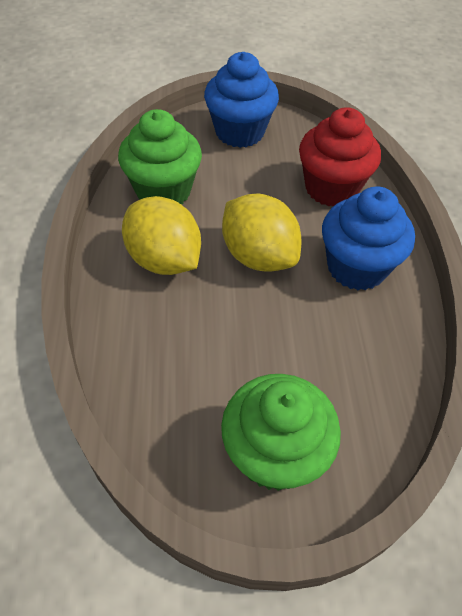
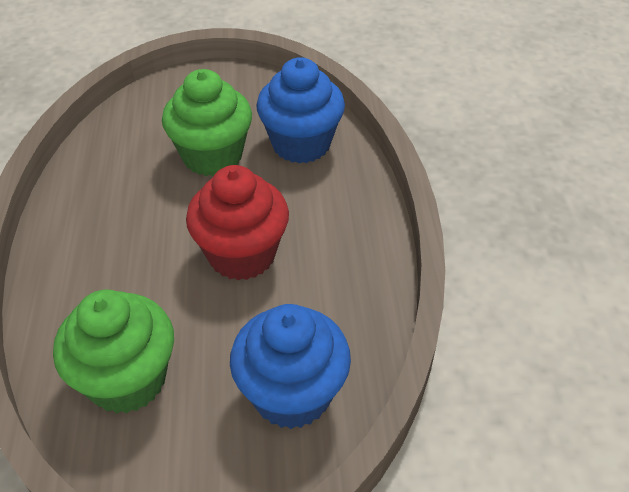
yellow lemon: [122,196,201,275] [222,193,301,272] = 2 -> none = 0

